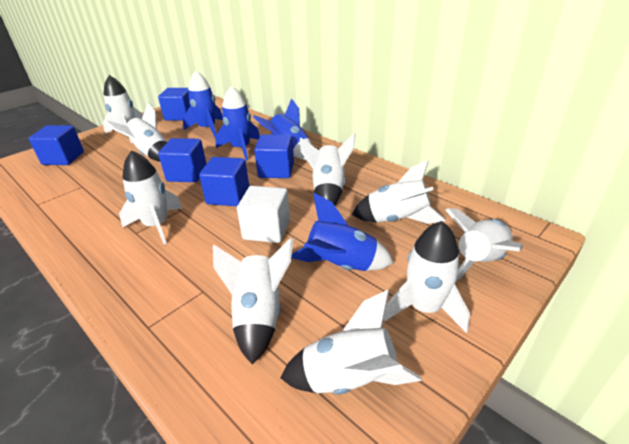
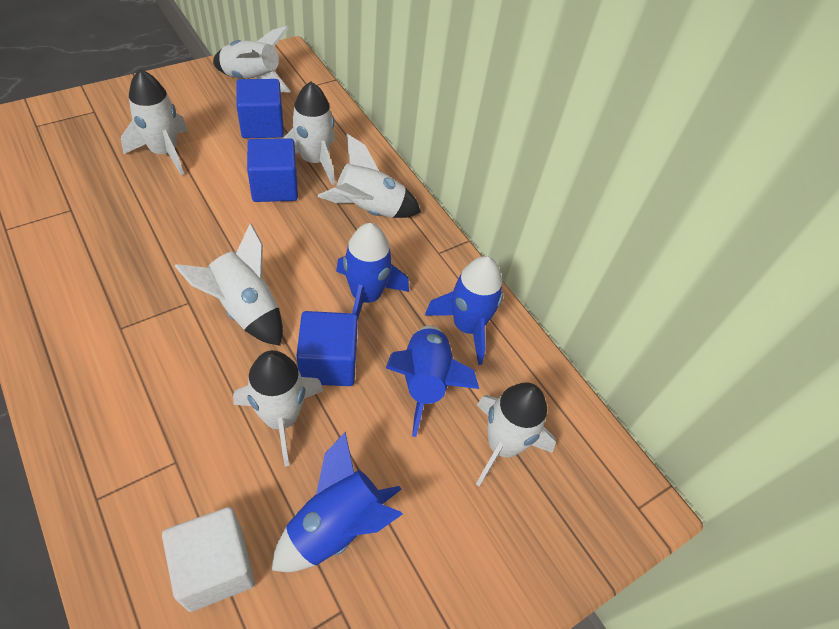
blue cube: [29,125,84,165] [158,88,190,120] [158,138,206,182] [199,157,249,206] [254,135,294,178] = 5 -> [236,79,284,138] [247,138,298,202] [296,311,358,386] = 3
white rocket: [103,75,143,143] [105,102,167,162] [119,150,183,245] [213,238,293,365] [281,290,422,395] [300,133,356,205] [352,160,446,224] [384,221,470,333] [445,208,523,281] = 9 -> [121,69,188,176] [175,223,283,346] [213,26,291,93] [233,350,323,467] [284,82,335,185] [318,134,421,218] [476,382,556,487] = 7

